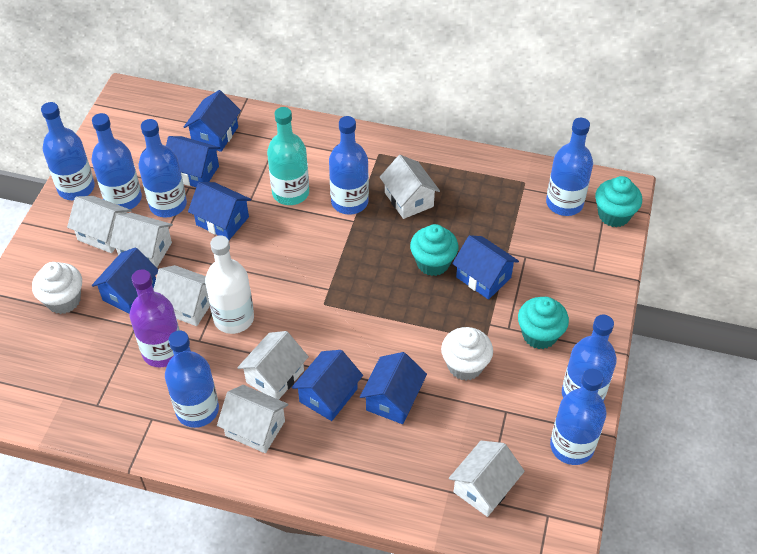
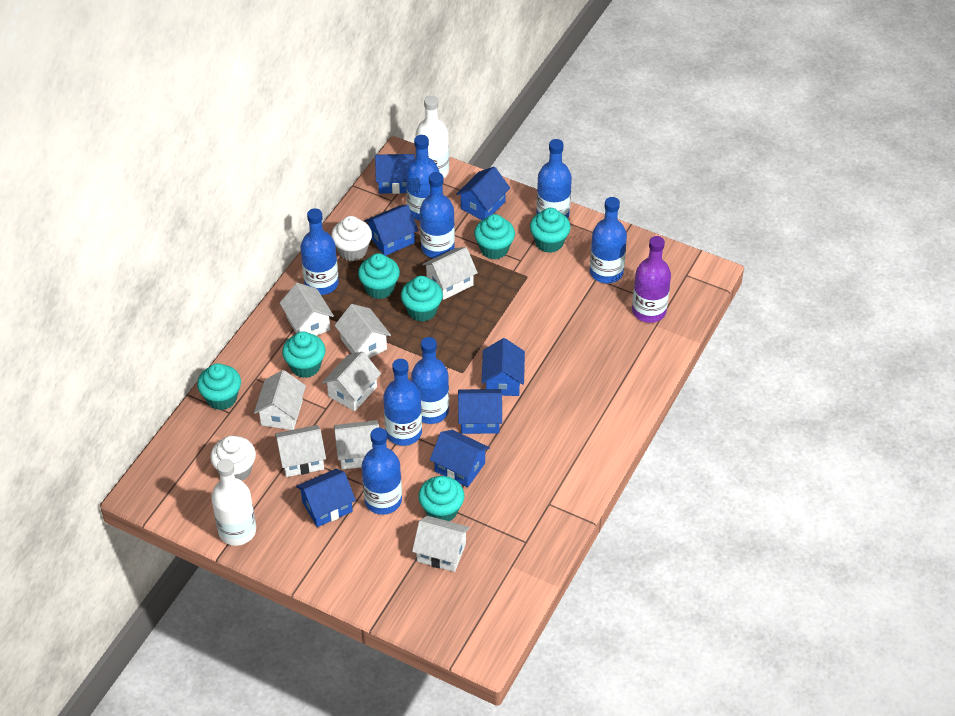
turquoise bottle: [267,107,309,205] = 1 -> none = 0
turquoise cupcake: [410,224,458,276] [518,297,569,349] [595,176,642,227] = 3 -> [197,363,241,410] [282,331,326,378] [358,253,400,299] [401,276,443,322] [418,476,465,521] [474,214,515,260] [530,208,571,253] = 7
white bottle: [205,235,254,334] = 1 -> [211,459,256,546] [416,96,449,179] = 2
white house: [67,196,132,253] [110,213,173,268] [153,265,210,326] [217,385,288,453] [237,331,309,400] [380,155,440,219] [449,441,525,517] = 7 -> [254,370,306,430] [275,425,326,477] [280,283,334,336] [322,351,381,411] [334,304,391,358] [334,420,379,470] [412,515,470,572] [422,247,478,300] = 8

